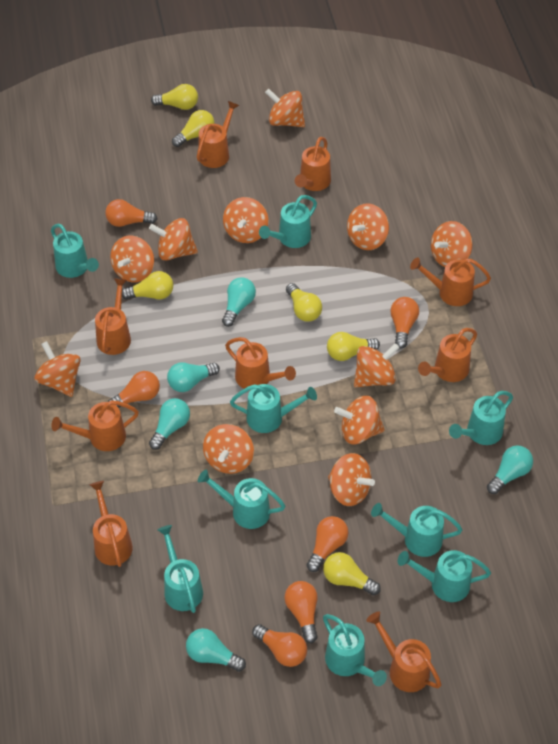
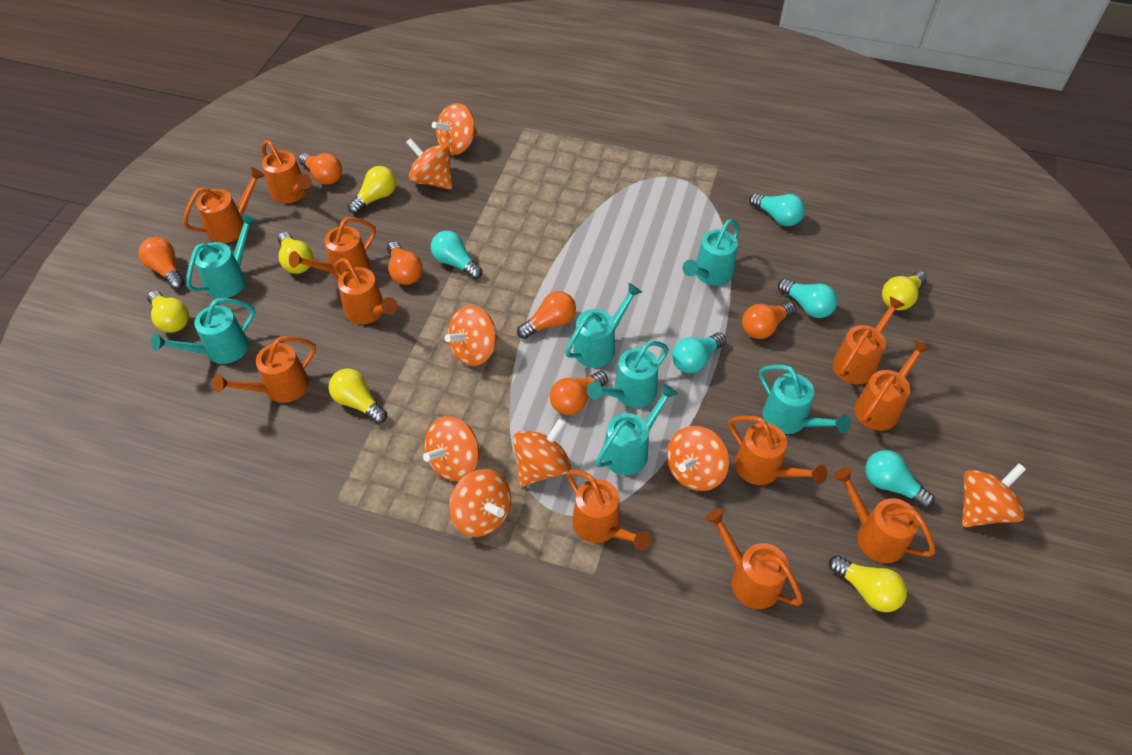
orange spinning top: [35,341,81,397] [110,236,154,282] [149,218,198,260] [203,424,254,474] [223,197,269,243] [265,89,305,127] [328,453,375,506] [334,396,385,444] [347,203,389,250] [354,343,399,387] [431,221,473,267] = 11 -> [406,138,452,189] [423,416,479,481] [432,103,477,155] [445,305,497,366] [449,469,511,537] [513,418,571,487] [667,426,729,491] [962,464,1026,527] = 8
orange watering can: [51,400,139,451] [90,481,133,567] [95,278,131,355] [197,101,239,168] [225,337,296,389] [295,137,331,191] [366,611,442,692] [410,258,491,306] [418,328,477,382] = 9 -> [183,167,265,243] [213,336,316,403] [262,140,312,204] [289,217,376,279] [334,258,398,324] [567,470,651,551] [705,508,803,609] [729,416,827,485] [833,296,905,385] [833,467,935,563] [854,340,930,431] = 11
turquoise watering can: [51,224,99,278] [157,525,203,613] [198,470,285,529] [230,384,317,433] [259,195,317,248] [323,614,387,686] [371,503,462,557] [398,550,491,602] [449,391,513,445] = 9 -> [151,298,255,364] [186,213,257,298] [565,283,642,368] [587,341,669,408] [596,384,678,475] [683,219,740,286] [759,365,851,434] = 7

